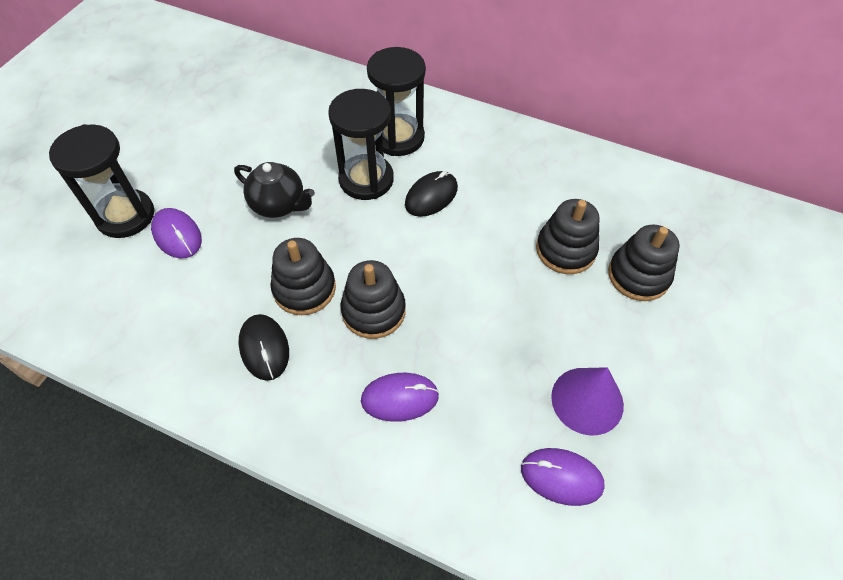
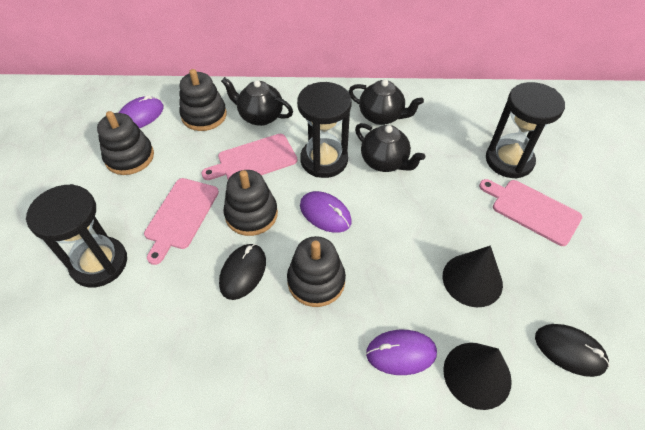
black cone: none = 0 -> [443,246,503,307] [443,343,512,410] = 2
black teapot: [234,162,315,218] = 1 -> [221,77,293,126] [349,79,424,125] [355,123,425,172] = 3
pink cutting board: none = 0 -> [144,178,219,265] [202,134,297,180] [479,179,582,246] = 3
purple cone: [551,367,624,435] = 1 -> none = 0

